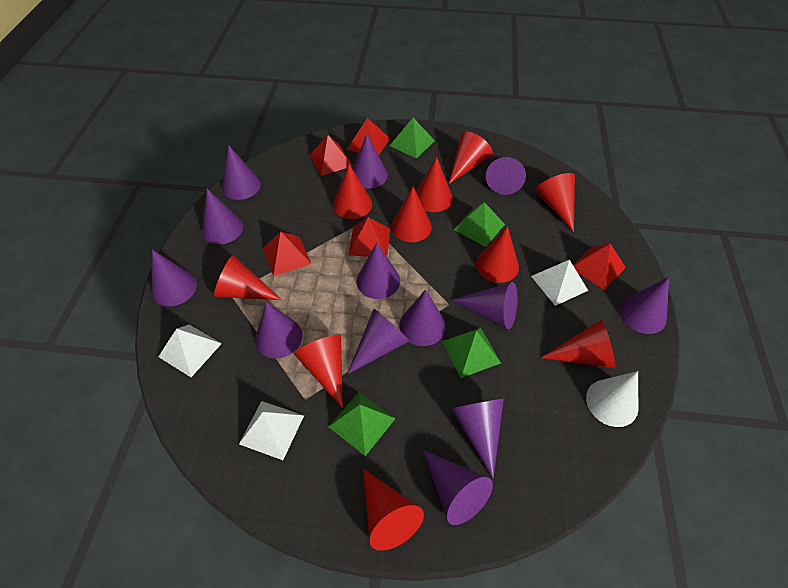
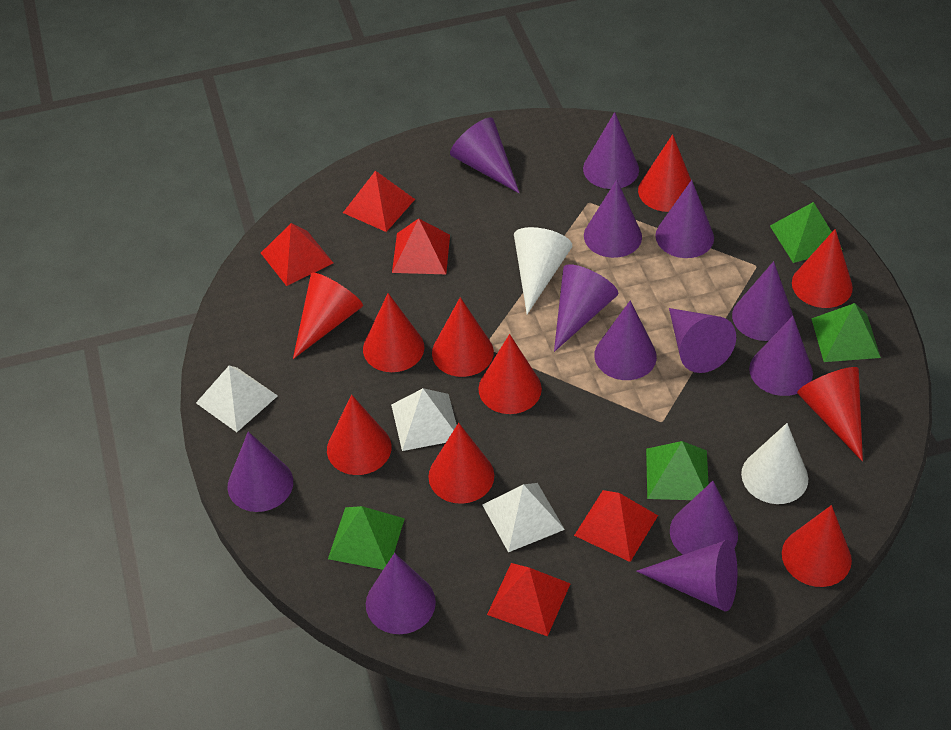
white cone: [586,371,638,427] = 1 -> [514,227,572,314] [741,423,808,504] = 2

